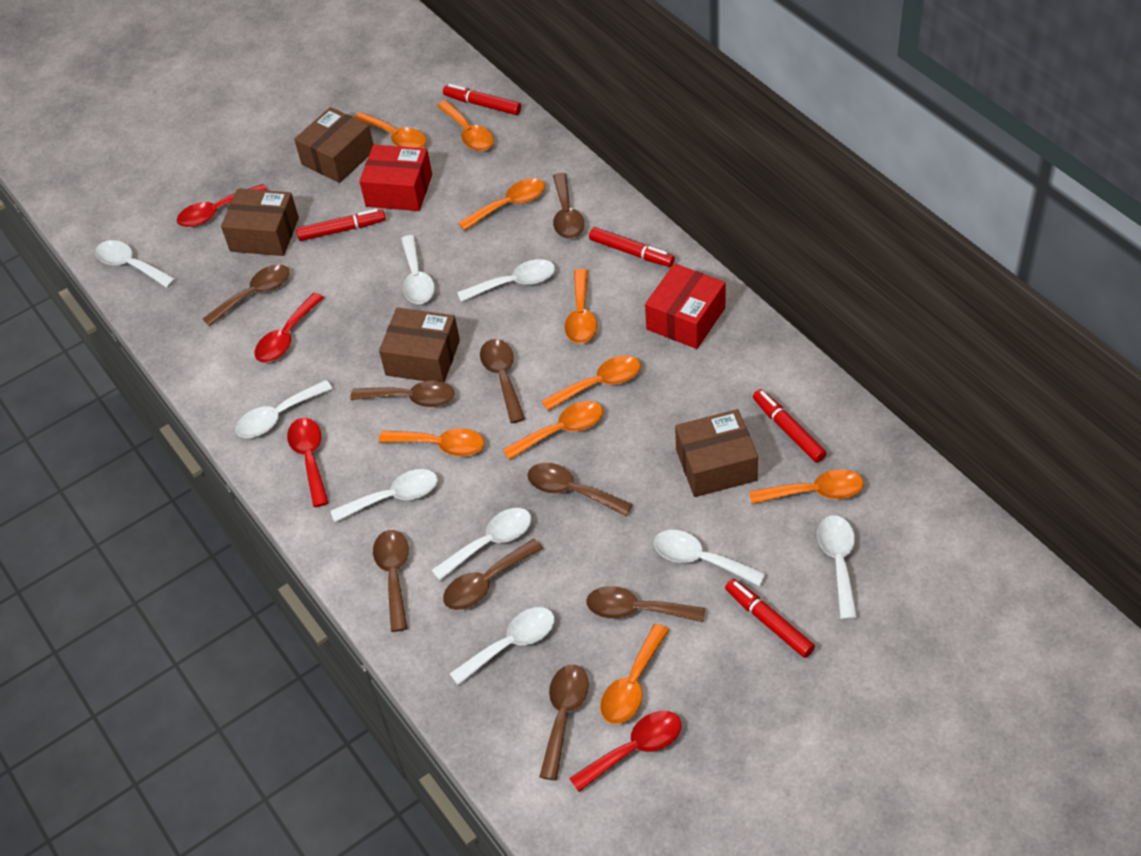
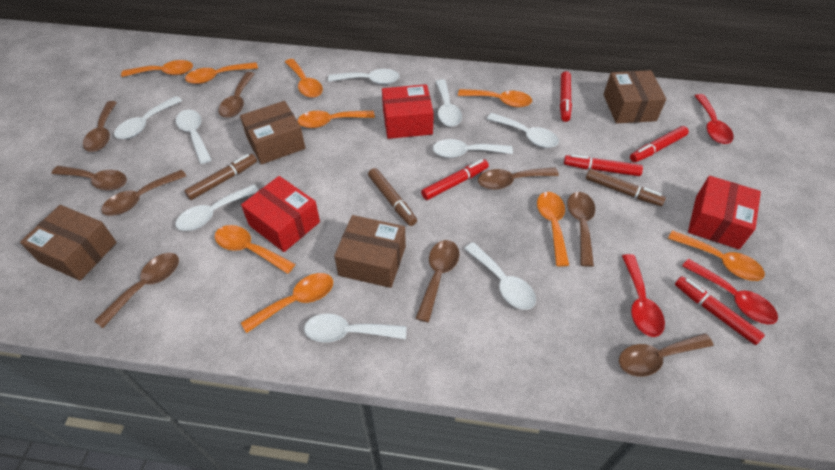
brown marker: none = 0 -> [184,154,257,200] [368,168,417,226] [586,169,666,206] = 3
red box: [359,145,432,211] [645,263,725,349] = 2 -> [241,176,320,252] [382,84,434,139] [688,176,761,249] = 3
red spoon: [177,184,267,227] [255,293,324,363] [287,418,329,507] [569,711,681,792] = 4 -> [622,254,665,337] [682,259,778,324] [695,94,734,144] = 3

